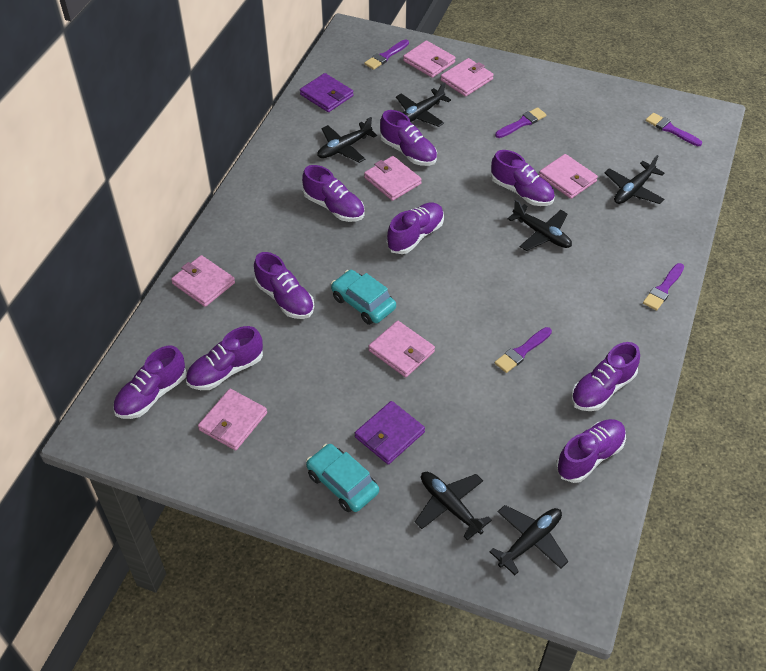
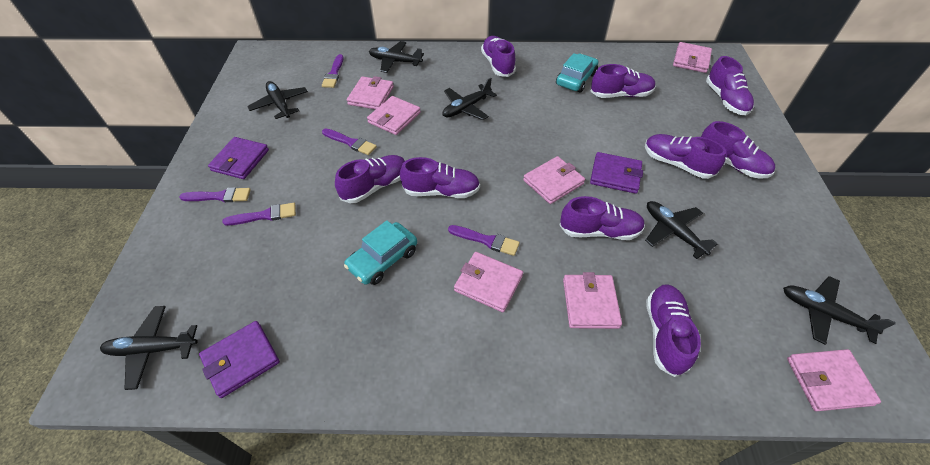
purple wallet: [300,73,354,112] [355,401,425,465] = 2 -> [199,321,280,398] [208,137,269,179] [590,152,643,194] = 3

